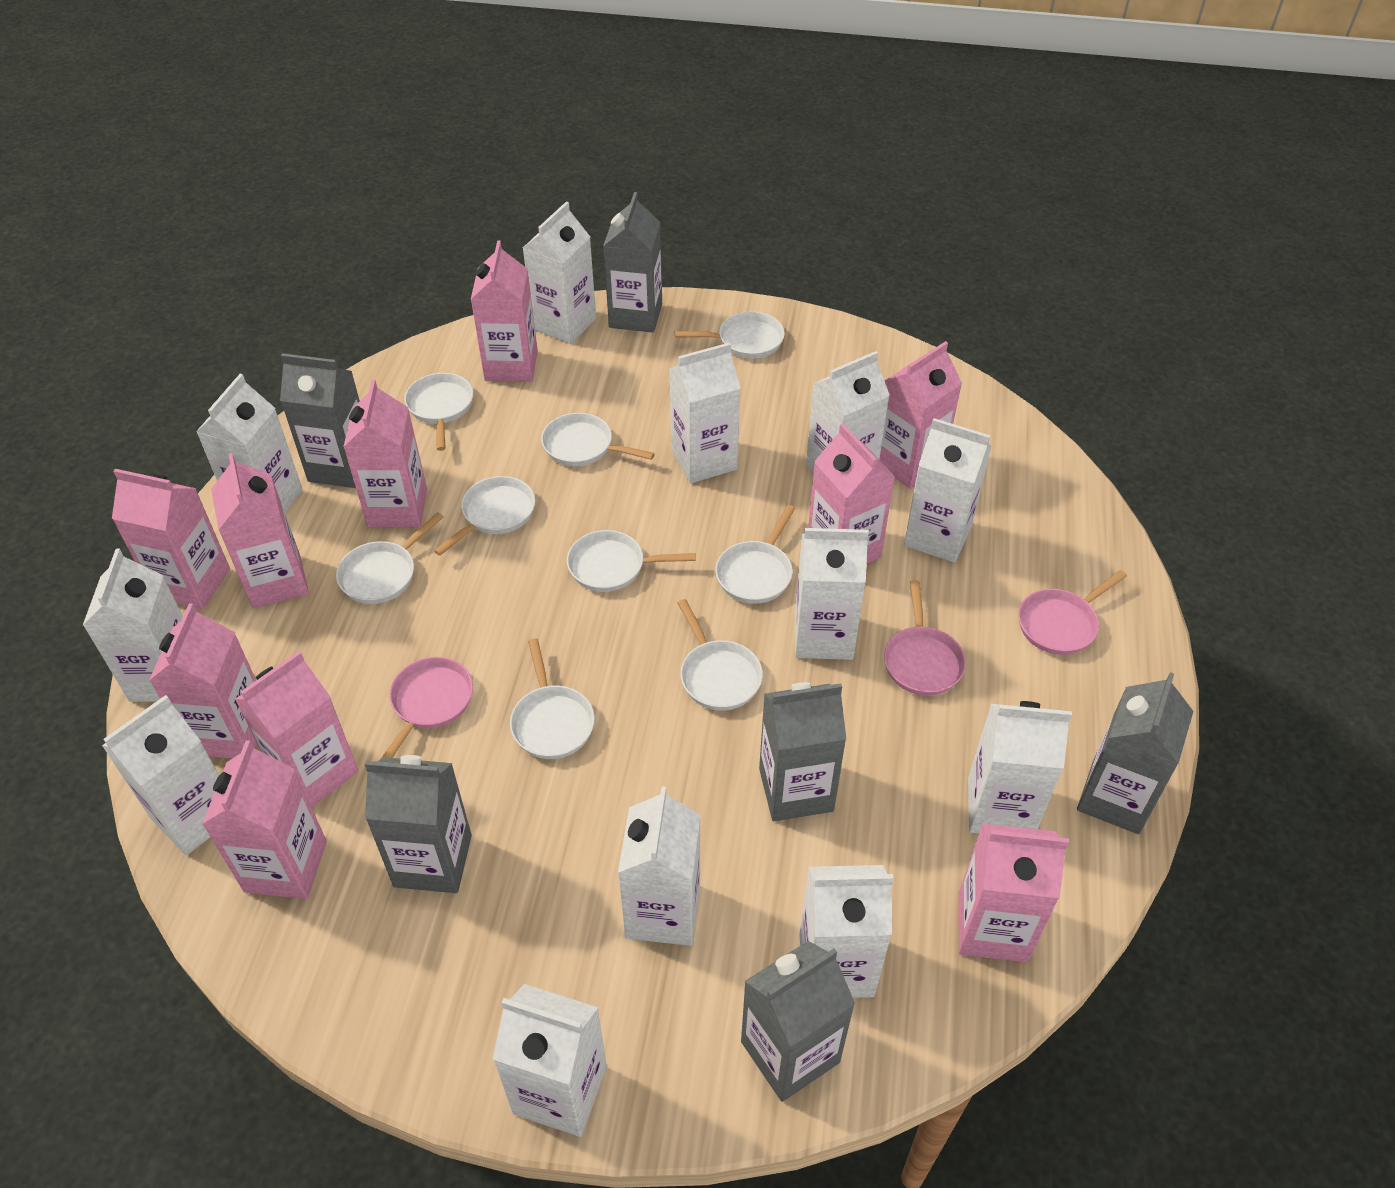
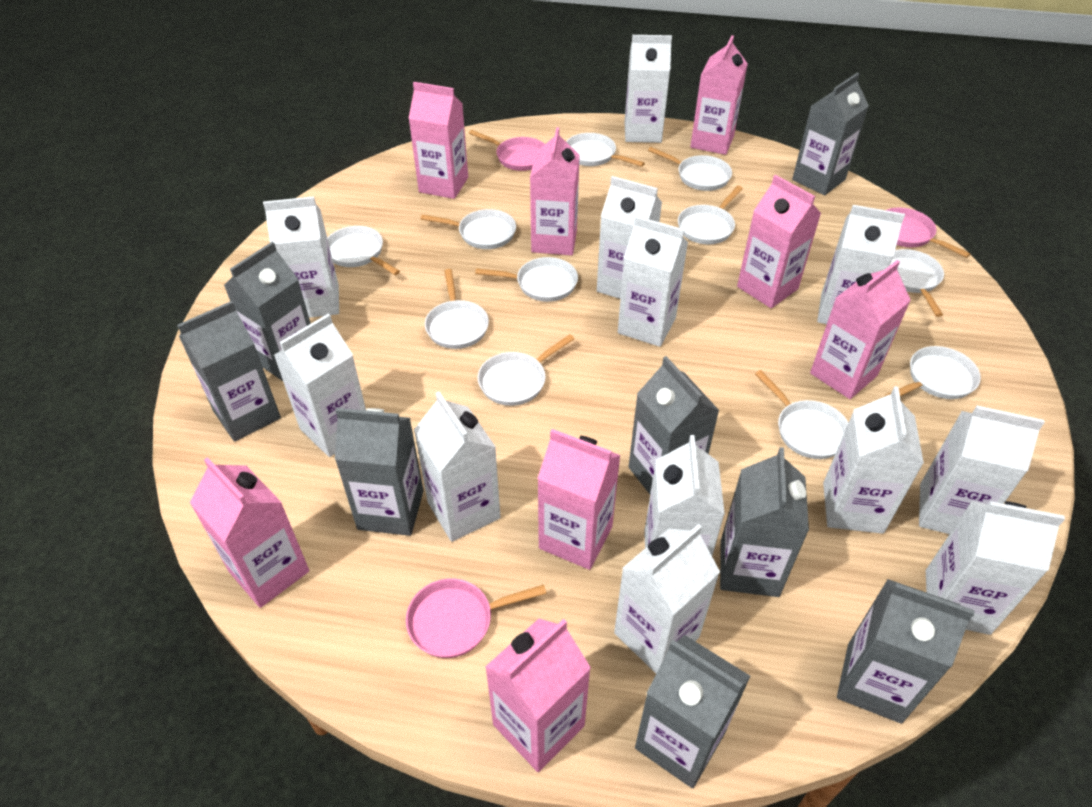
grey carton: [280,353,360,488] [365,755,472,893] [603,192,662,333] [741,941,855,1102] [759,682,846,821] [1077,672,1193,834] = 6 -> [177,301,281,442] [224,242,311,381] [335,408,423,536] [629,356,720,494] [635,635,750,788] [720,447,809,597] [792,73,869,195] [837,579,975,724] = 8
pink carton: [112,469,230,609] [149,603,257,758] [202,740,327,899] [211,453,309,608] [235,651,358,808] [343,380,427,527] [471,241,538,382] [808,423,895,564] [879,341,962,489] [958,823,1069,962] = 10 -> [190,457,309,608] [408,82,468,199] [485,619,591,772] [530,127,580,255] [537,429,621,570] [690,35,748,155] [737,175,821,308] [810,260,911,399] = 8
white pan: [336,512,444,604] [404,373,473,451] [434,476,535,556] [510,638,595,759] [541,413,655,466] [567,530,696,592] [675,312,785,358] [677,599,763,710] [716,505,795,604] = 9 -> [327,226,400,275] [421,209,516,249] [425,269,489,349] [475,257,578,302] [478,334,574,406] [566,133,645,167] [648,147,732,191] [678,186,743,244] [755,370,848,459] [885,346,981,399] [890,249,944,317] = 11

